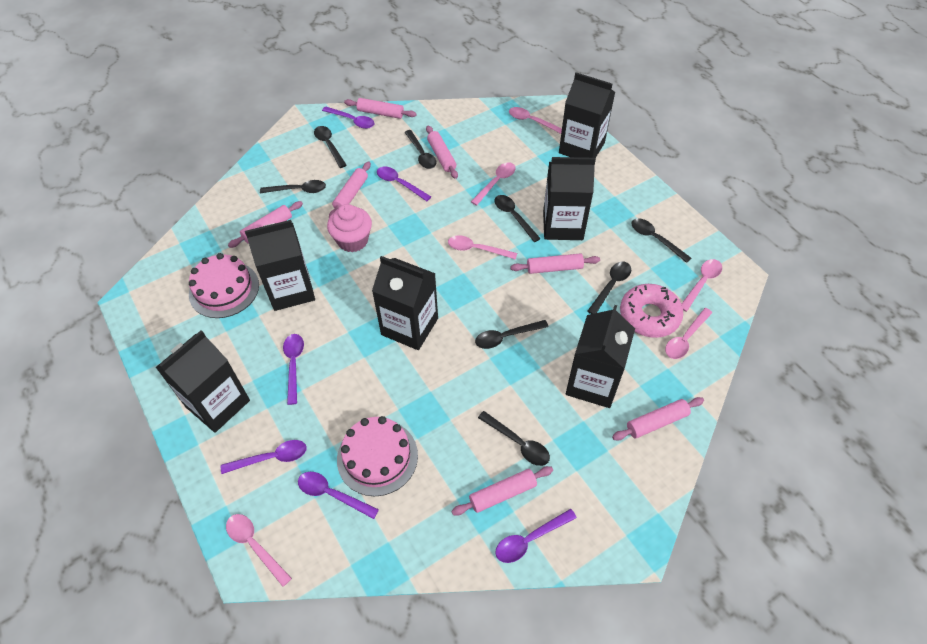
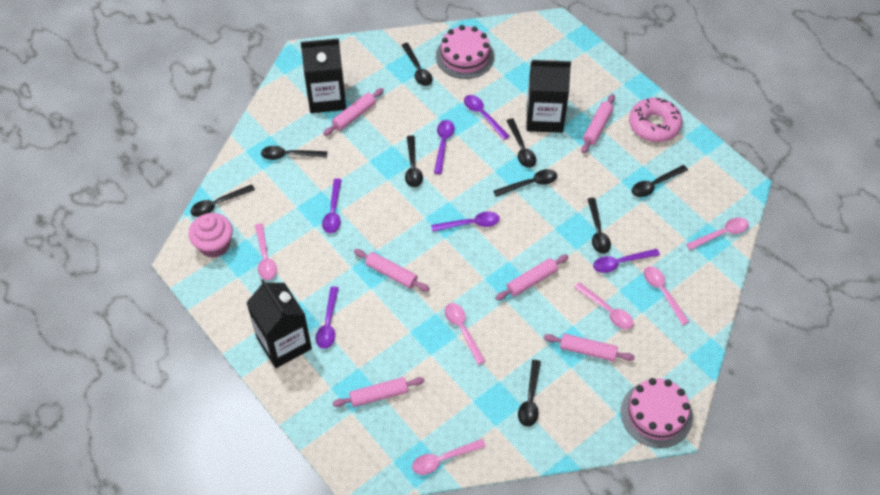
black carton: [155,330,250,433] [245,220,315,311] [372,256,438,350] [543,157,596,240] [559,72,615,158] [566,305,635,408] = 6 -> [246,279,312,368] [301,38,346,113] [527,59,571,133] = 3
black spoon: [260,180,326,193] [314,126,347,168] [404,130,437,169] [475,320,549,349] [478,411,550,466] [494,195,541,242] [587,262,631,314] [631,218,691,263] = 8 -> [190,184,255,217] [261,146,327,160] [401,43,432,86] [405,135,423,188] [493,169,557,197] [506,118,536,168] [518,360,541,427] [588,198,611,254] [632,165,688,197] = 9
pink rolling pin: [228,201,303,248] [329,161,371,217] [344,98,416,119] [426,125,458,179] [451,466,553,516] [510,253,600,274] [612,397,704,440] = 7 -> [323,88,384,136] [333,377,424,407] [354,249,430,292] [495,255,569,300] [544,334,635,362] [581,94,615,153] = 6

